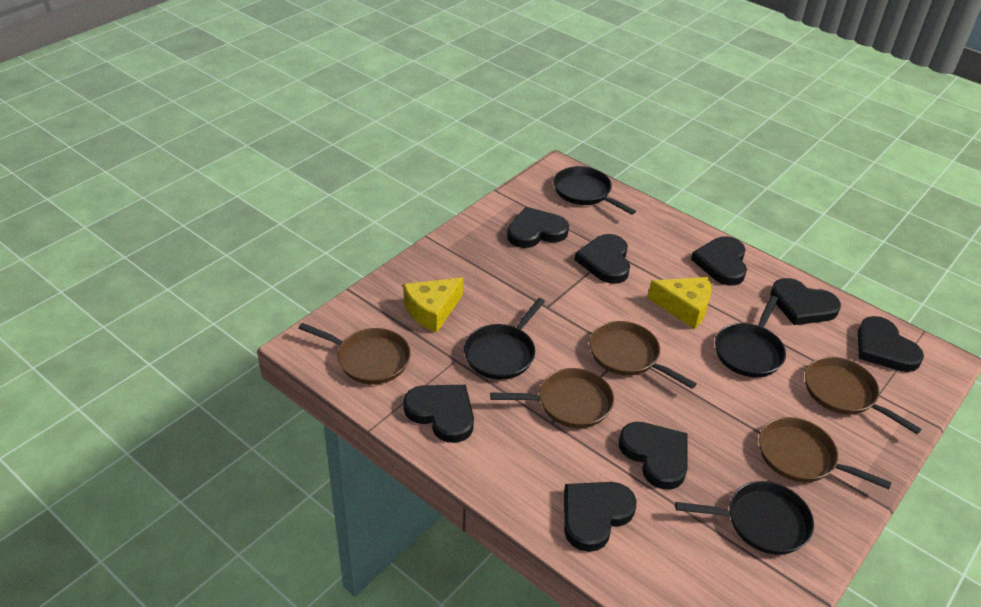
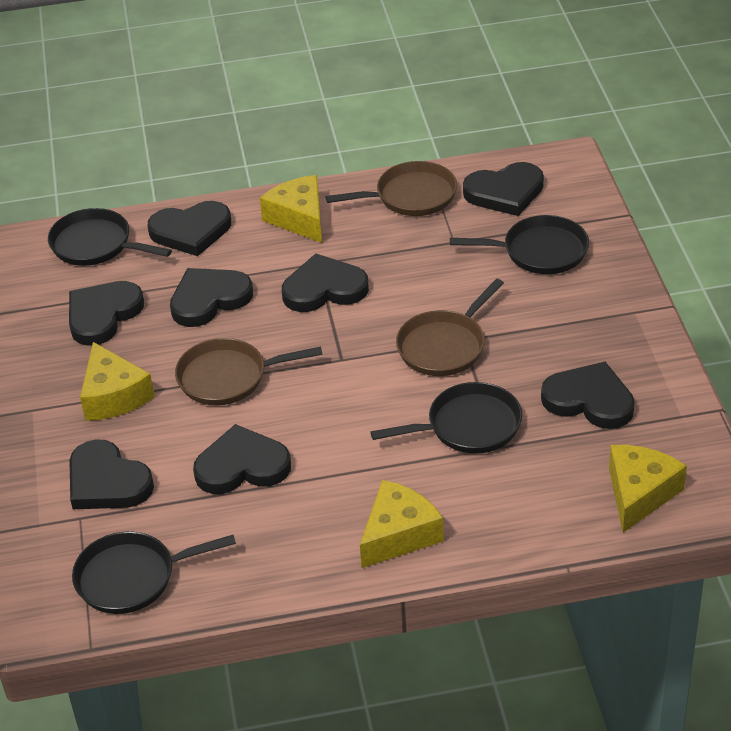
brown pan: [298,323,411,384] [490,368,614,428] [589,321,697,389] [759,417,892,489] [805,357,922,434] = 5 -> [175,338,323,405] [326,161,457,216] [396,279,504,376] = 3
yellow cheese: [403,278,463,333] [648,277,711,329] = 2 -> [80,342,155,421] [260,175,322,243] [360,480,444,568] [609,445,687,533] = 4

